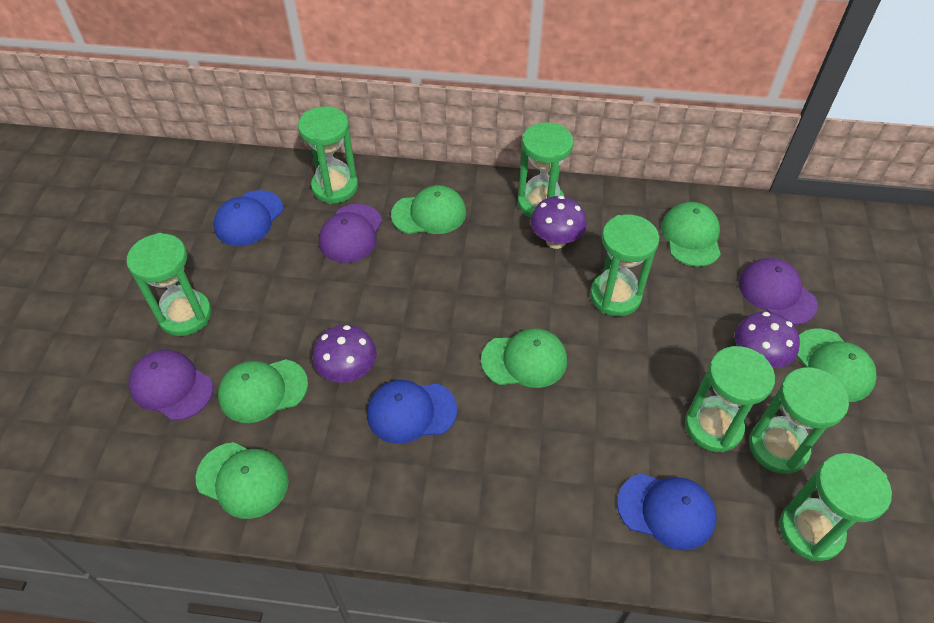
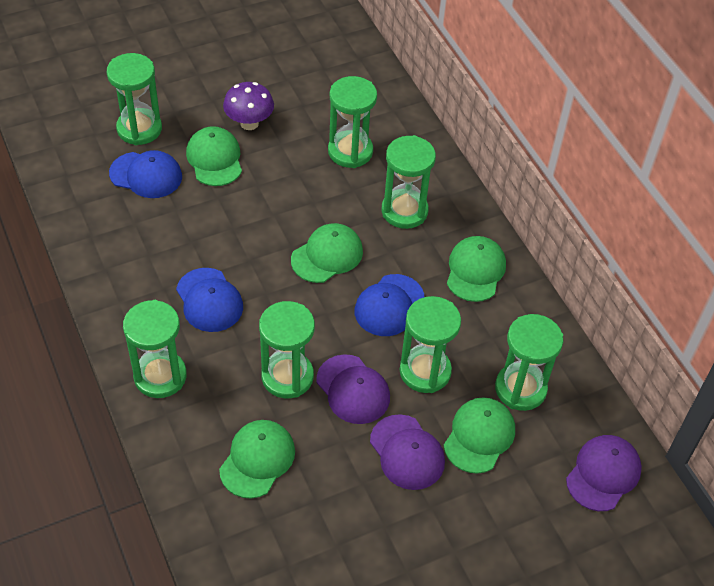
green cap: [196,442,289,519] [218,359,308,423] [391,185,466,234] [481,328,567,388] [661,202,721,267] [797,328,877,402] = 6 -> [186,126,242,186] [219,420,295,498] [291,223,363,283] [444,397,515,474] [447,236,506,302] = 5
purple mushroom: [313,325,377,383] [530,196,587,249] [735,312,800,368] = 3 -> [223,82,274,130] = 1

